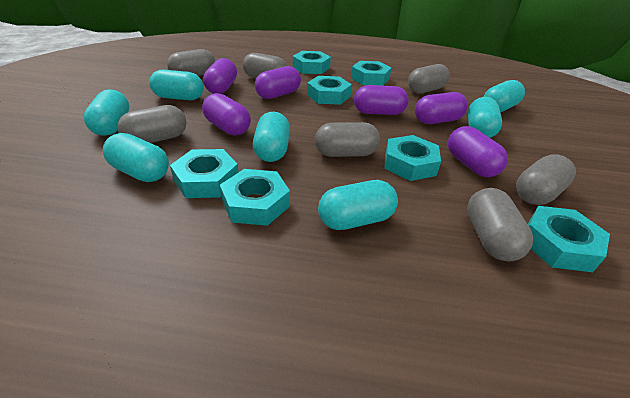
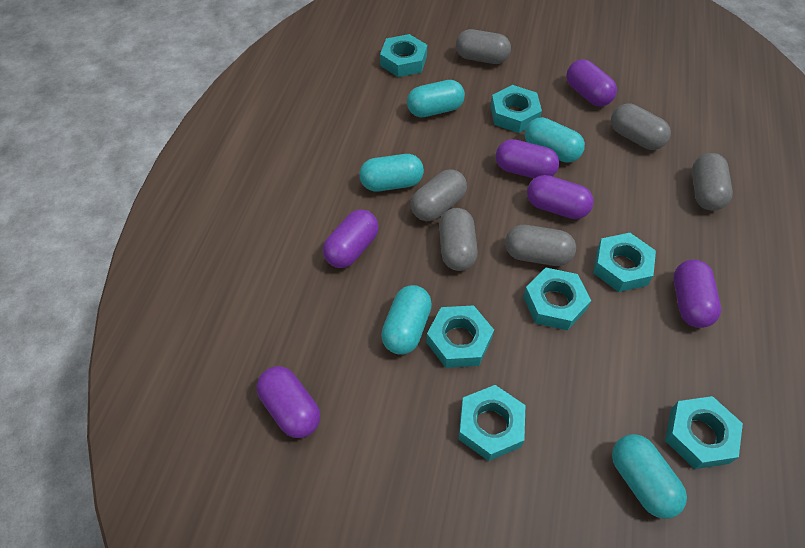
grey capsule: [117,105,187,143] [167,49,215,76] [243,53,287,78] [315,122,380,157] [408,64,450,93] [467,188,533,261] [516,154,576,205] = 7 -> [411,169,467,221] [439,208,478,271] [456,29,511,64] [505,225,576,266] [611,103,671,150] [692,153,733,211] = 6
turquoise capsule: [84,89,129,136] [103,133,169,182] [149,70,204,100] [253,112,290,162] [318,180,398,230] [468,97,502,138] [484,80,525,112] = 7 -> [359,154,424,192] [381,285,432,355] [407,80,465,117] [525,117,585,163] [612,434,687,519] = 5

